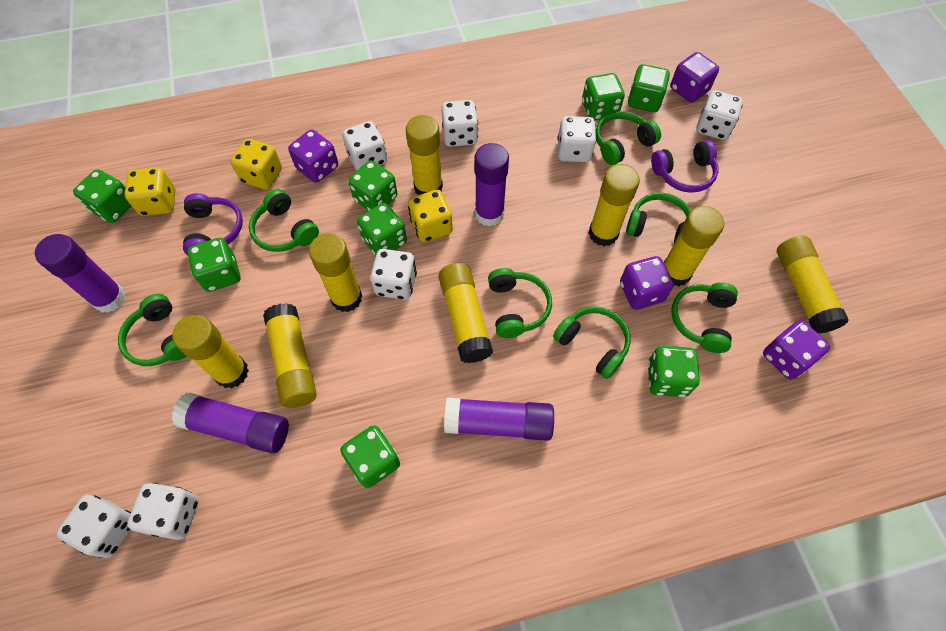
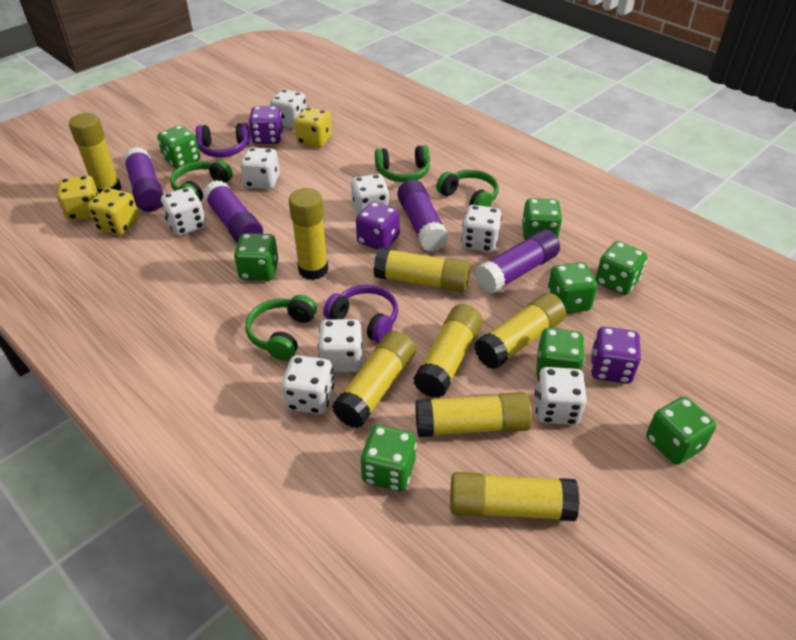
green headphones: [118,294,187,366] [249,189,319,252] [488,268,552,338] [553,306,631,379] [596,111,661,165] [626,192,691,243] [671,283,738,353] = 7 -> [170,160,233,201] [245,295,317,361] [375,145,430,182] [436,170,499,207] = 4
purple dice: [288,130,338,183] [620,256,674,310] [670,52,719,103] [763,320,830,380] = 4 -> [248,106,283,144] [356,202,400,250] [591,327,641,384] = 3
white dice: [56,495,131,558] [127,483,198,540] [342,121,387,170] [370,249,417,300] [441,100,478,147] [557,116,596,162] [697,90,743,140] = 7 -> [161,187,206,236] [240,147,280,189] [270,89,307,129] [281,355,334,414] [318,319,362,372] [351,174,389,215] [461,205,502,252] [535,367,587,425] = 8

